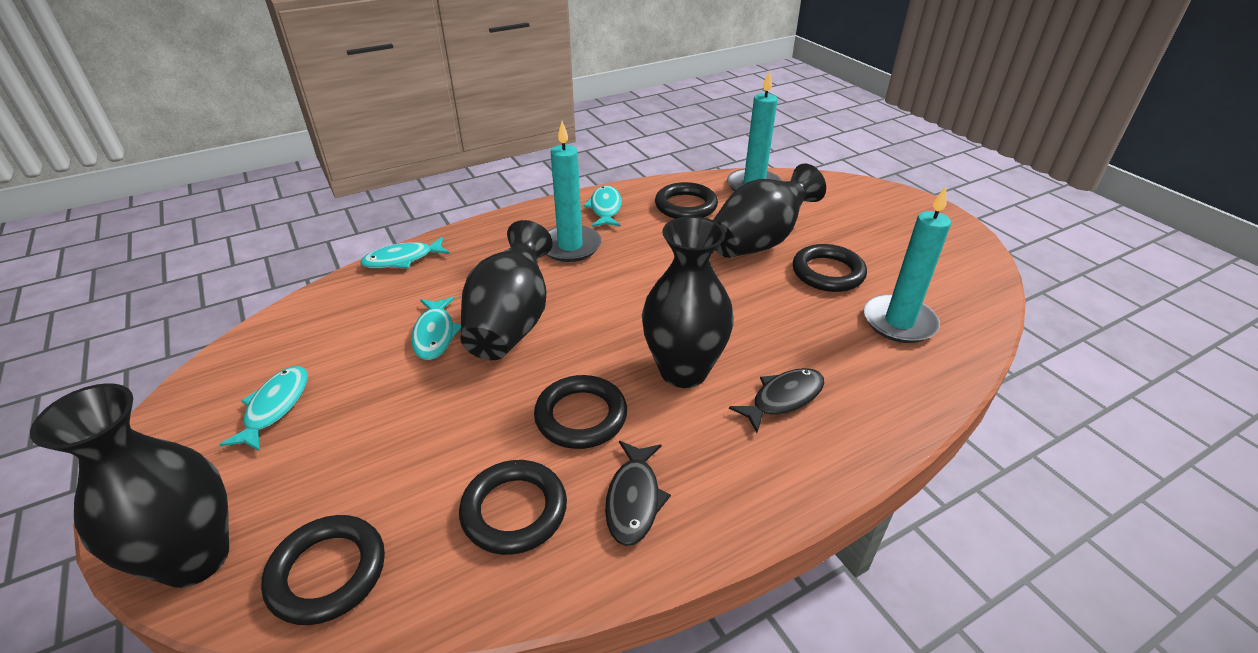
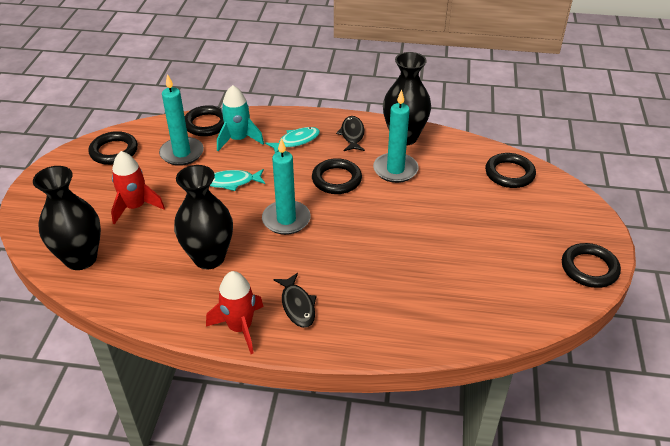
black vase: [30,383,229,588] [461,220,553,360] [642,216,734,388] [713,163,826,258] = 4 -> [33,166,101,270] [174,165,233,269] [383,52,431,145] = 3
red rocket: none = 0 -> [111,151,165,225] [206,271,264,354] = 2
turquoise fish: [219,366,308,451] [360,237,449,268] [411,297,461,360] [583,186,622,227] = 4 -> [210,169,265,191] [265,127,320,153] = 2
turquoise rocket: none = 0 -> [217,85,264,151] = 1

